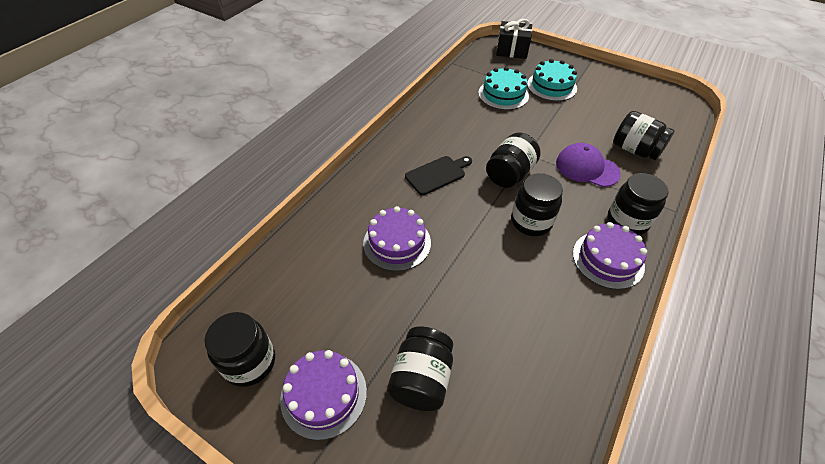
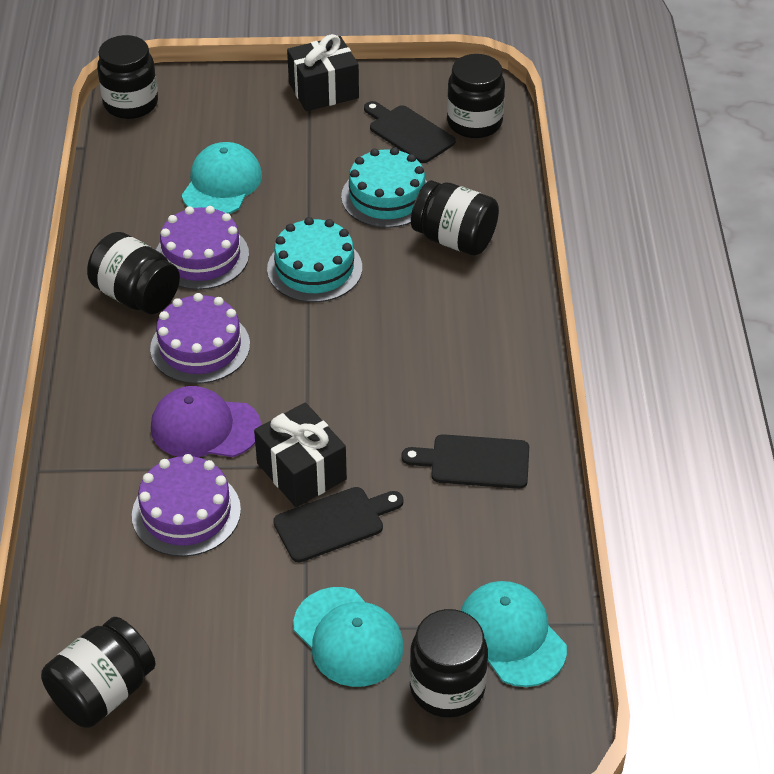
black cutting board: [405,156,472,195] = 1 -> [273,487,404,562] [364,101,455,163] [401,434,529,489] = 3
black gift: [496,19,532,59] = 1 -> [254,402,347,507] [287,34,359,111] = 2
turquoise cap: none = 0 -> [182,142,262,214] [294,587,404,687] [460,581,567,687] = 3

